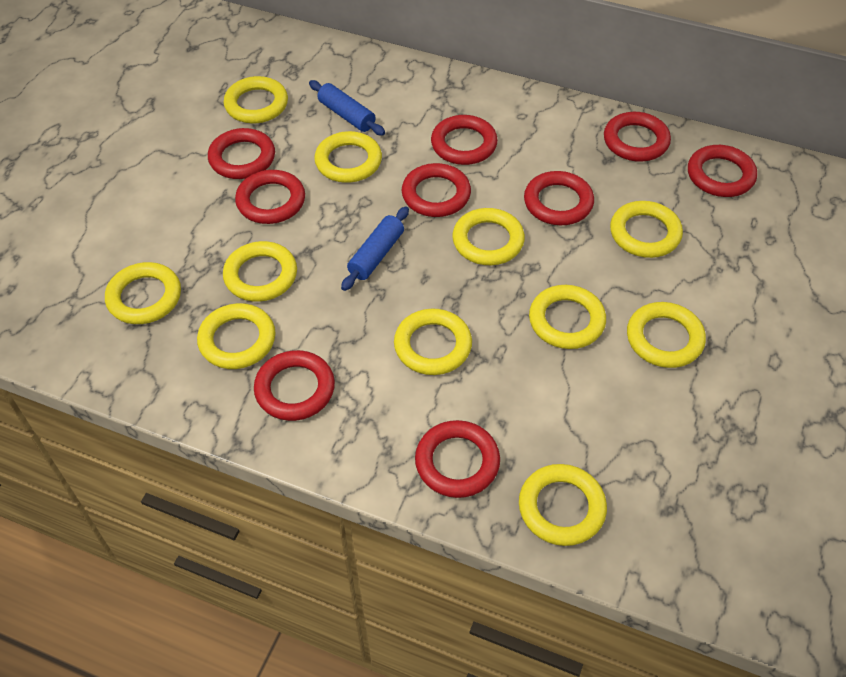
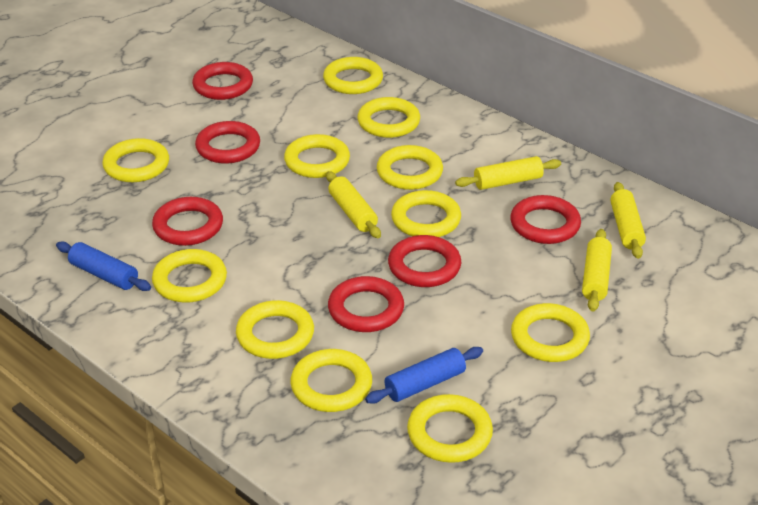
red ring: [208,128,275,179] [235,170,305,224] [254,350,335,421] [402,163,471,217] [415,420,500,498] [431,115,498,165] [524,171,594,225] [604,112,671,162] [688,145,757,197] = 9 -> [152,197,223,246] [192,62,253,100] [195,121,260,164] [328,276,404,332] [388,235,461,287] [510,195,581,244] = 6
yellow rolling pin: none = 0 -> [326,171,381,238] [455,156,561,190] [582,229,612,312] [610,182,646,259] = 4

